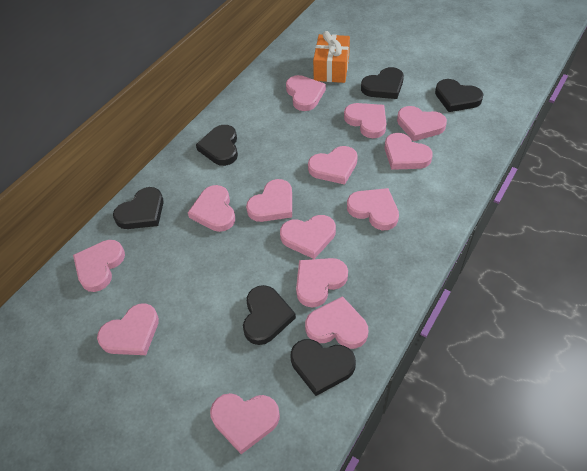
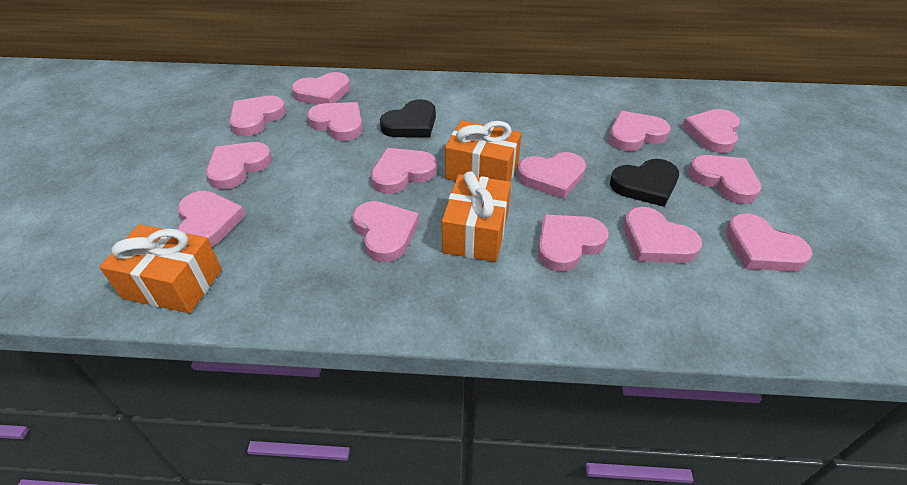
black heart: [113,187,164,229] [196,125,238,166] [243,285,296,345] [291,339,356,396] [361,67,404,99] [435,79,484,112] = 6 -> [380,99,436,137] [610,159,679,207] = 2
orange gift: [313,31,350,83] = 1 -> [99,224,222,313] [442,171,511,262] [445,120,521,181] = 3

